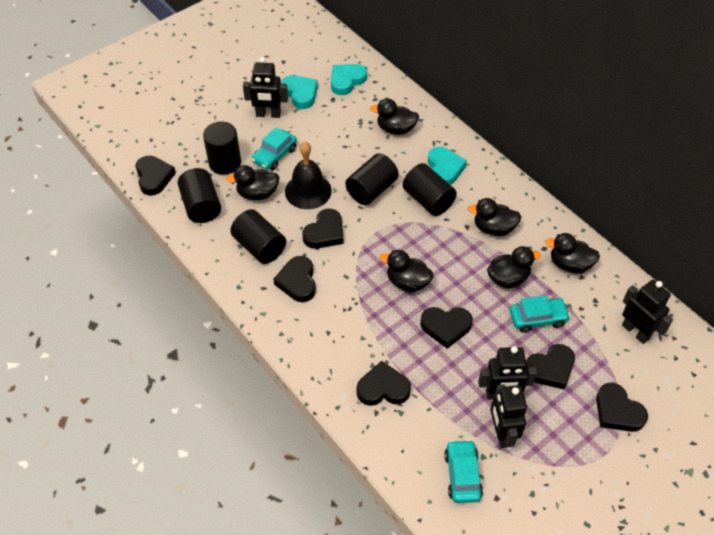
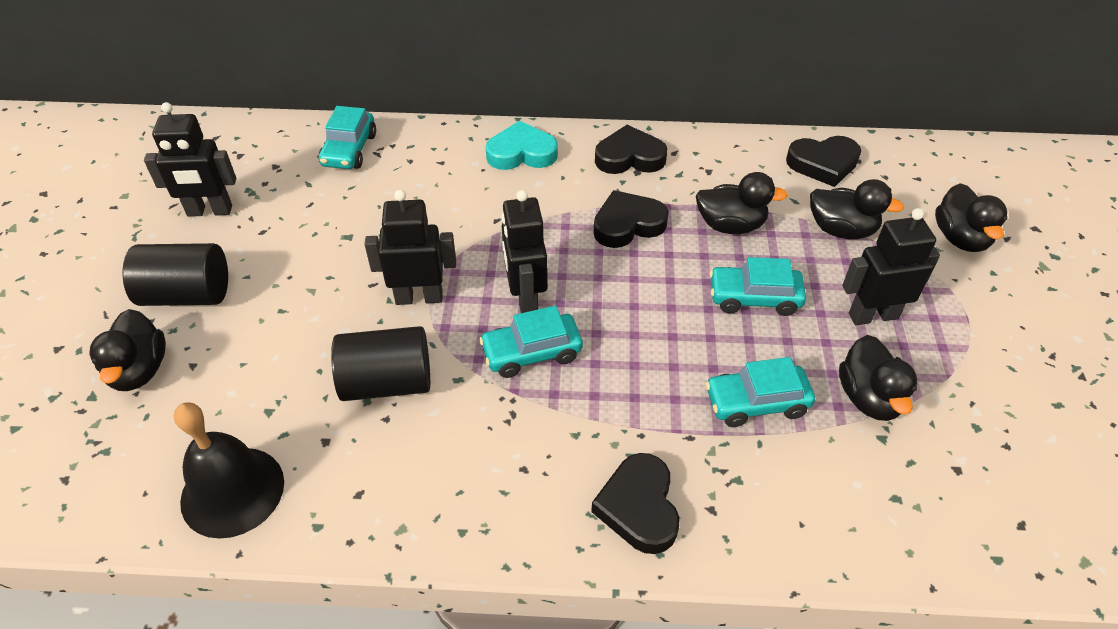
black cylinder: [177,168,221,223] [203,121,241,175] [230,209,286,264] [345,153,399,205] [403,163,457,216] = 5 -> [123,243,228,306] [331,326,430,401] = 2
black duck: [226,165,280,200] [370,98,419,135] [380,250,434,292] [468,198,521,236] [487,246,541,288] [545,233,600,274] = 6 -> [90,309,166,391] [696,172,788,234] [810,179,904,239] [839,335,917,421] [935,183,1007,252] = 5
black heart: [136,156,176,196] [273,256,316,302] [302,209,343,249] [357,361,411,406] [420,307,473,349] [526,344,575,390] [596,383,648,432] = 7 -> [591,453,680,554] [594,190,669,248] [595,125,667,174] [786,136,861,187] = 4
turquoise car: [251,127,297,170] [444,439,483,503] [510,295,570,333] = 3 -> [319,106,376,169] [479,306,583,378] [705,357,815,427] [709,257,806,316] = 4
turquoise heart: [281,75,318,109] [331,64,367,95] [428,147,467,185] = 3 -> [486,121,558,170] = 1

